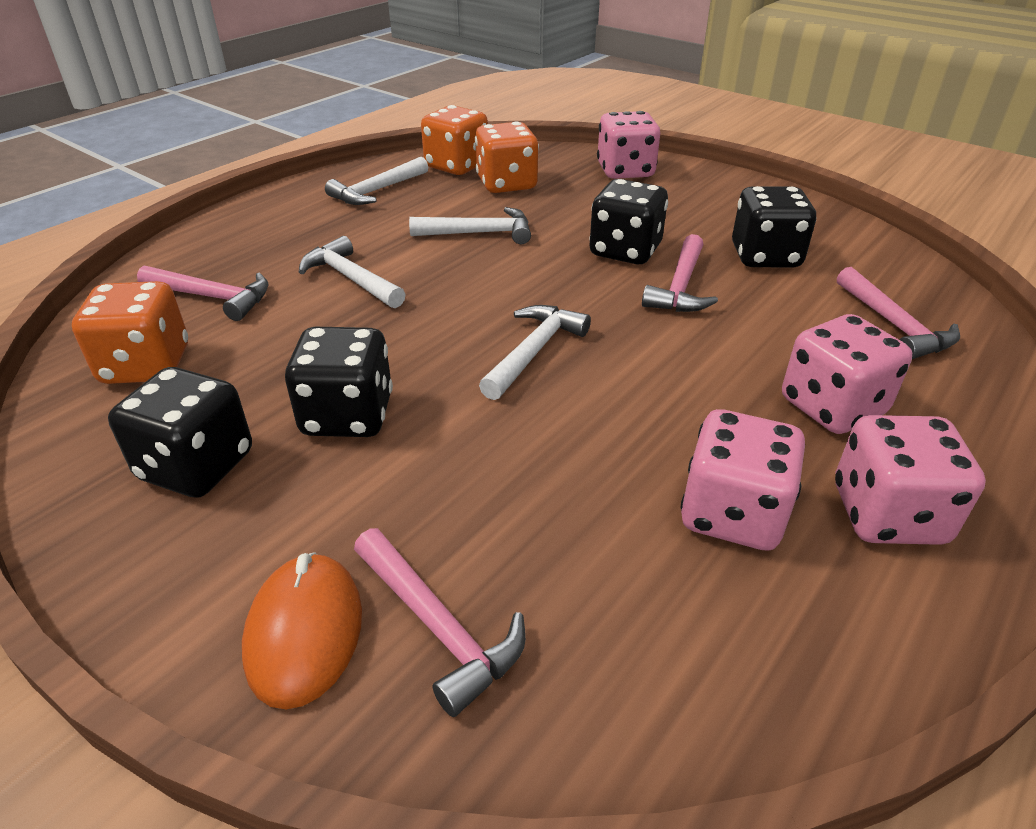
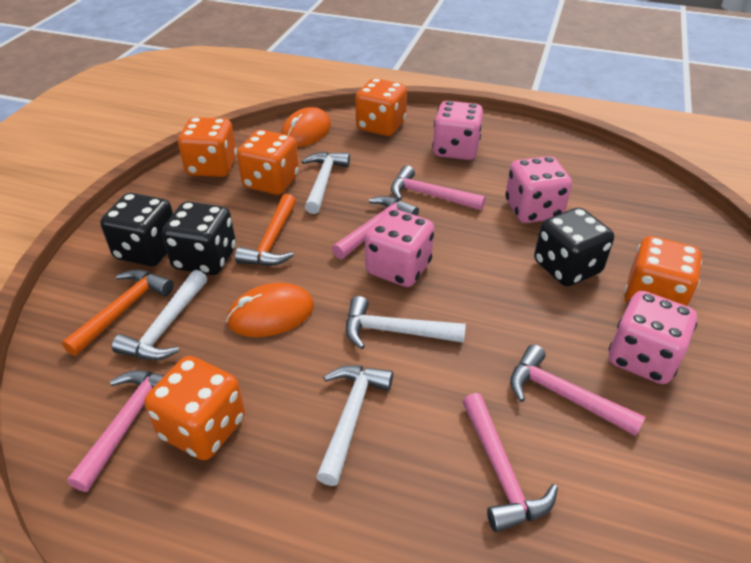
black dice: [108,367,252,498] [285,327,393,437] [589,179,668,264] [732,186,817,267] = 4 -> [100,193,173,266] [162,201,236,275] [534,208,614,286] = 3
orange dice: [72,281,188,384] [421,105,488,175] [475,122,539,193] = 3 -> [144,356,245,460] [178,117,237,177] [237,130,299,195] [355,78,407,136] [624,236,702,306] = 5
orange hammer: none = 0 -> [62,269,174,356] [235,194,296,266] = 2
orange mouse: [242,552,362,709] = 1 -> [226,283,314,337] [281,107,331,147] = 2
pink hammer: [137,266,269,321] [354,528,526,717] [642,234,718,312] [837,267,960,359] = 4 -> [67,370,165,492] [332,196,419,259] [391,165,486,211] [462,393,558,532] [510,344,645,436] = 5

